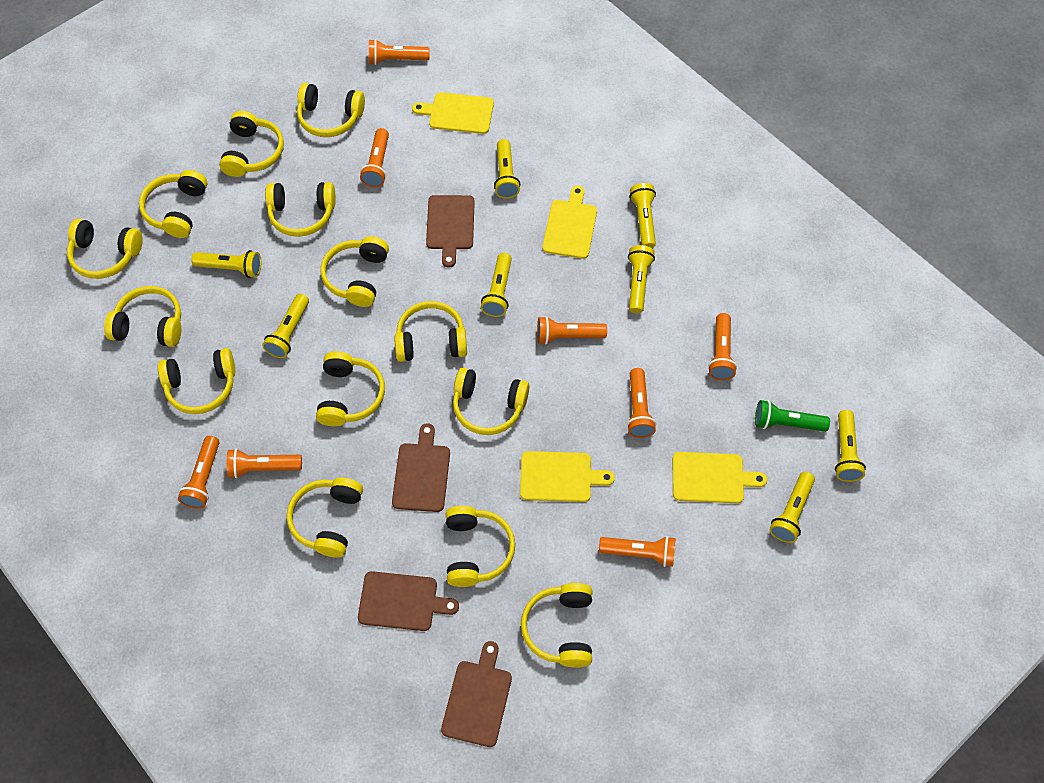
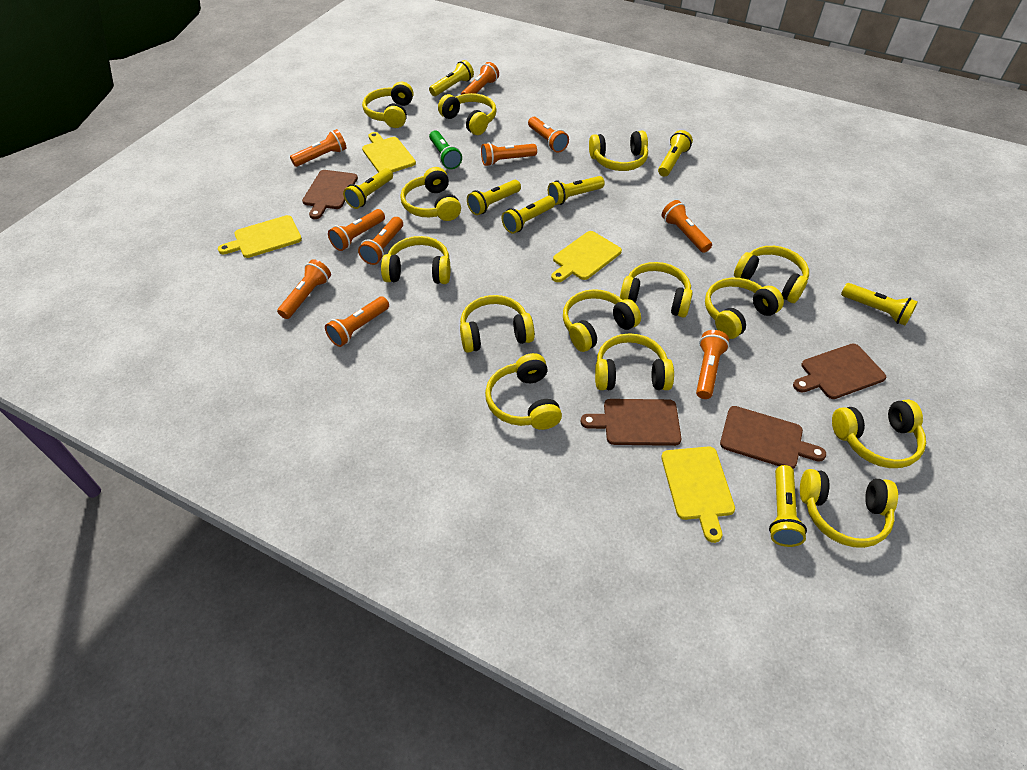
orange flashlight: [178,436,220,509] [227,448,302,479] [360,128,389,187] [369,39,429,65] [537,316,607,344] [599,536,675,567] [627,368,656,438] [708,313,737,380] = 8 -> [277,259,331,319] [290,129,347,167] [325,296,389,347] [328,209,385,251] [358,217,403,265] [461,62,499,95] [481,142,537,166] [528,117,569,153] [662,200,712,253] [696,330,729,399] = 10

